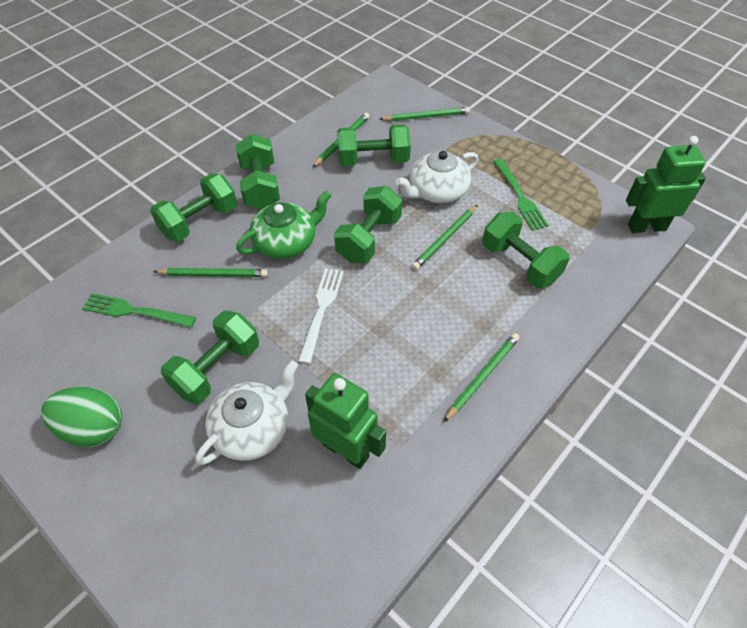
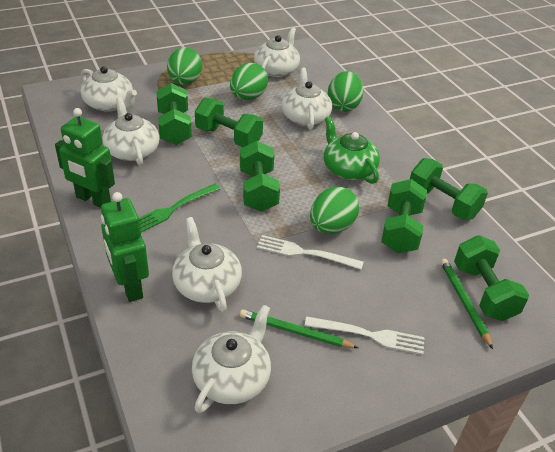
green egg: [41,387,122,447] = 1 -> [167,48,202,85] [230,63,268,100] [310,187,359,234] [328,71,363,112] = 4
green fork: [82,293,196,327] [493,159,549,231] = 2 -> [139,184,220,233] = 1
green pencil: [153,268,268,277] [312,113,369,167] [380,107,470,121] [412,205,477,270] [444,333,520,422] = 5 -> [240,309,358,348] [441,259,493,349] = 2
white fork: [298,268,344,364] = 1 -> [257,235,364,270] [304,316,425,355] = 2
white teapot: [195,360,298,465] [395,150,479,203] = 2 -> [80,66,137,112] [102,97,160,165] [172,217,242,312] [192,304,271,413] [254,27,300,77] [281,68,332,130] = 6

